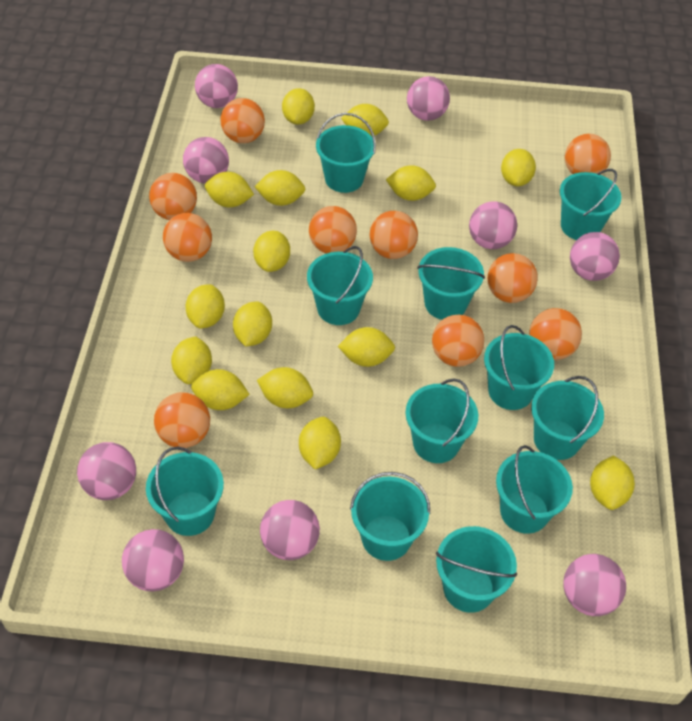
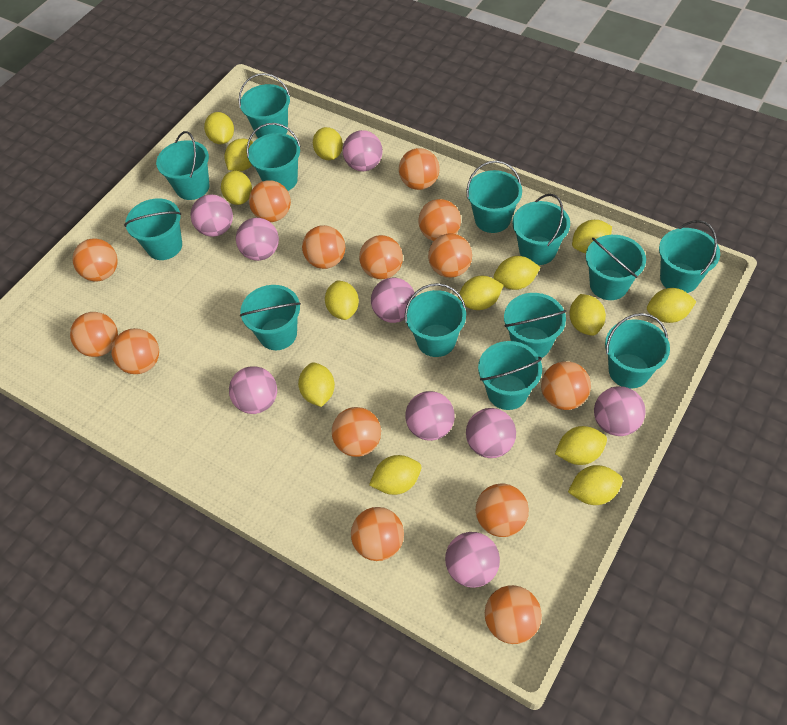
orange ball: [149,173,197,220] [154,392,210,448] [163,213,212,262] [220,98,265,143] [309,206,357,254] [370,211,418,259] [432,315,484,367] [487,253,538,303] [529,308,582,360] [565,134,611,175] = 10 -> [70,312,118,357] [73,238,118,281] [111,328,159,374] [249,180,291,222] [302,225,345,269] [332,407,381,457] [351,507,404,561] [359,235,403,279] [399,148,440,190] [418,199,461,241] [428,233,472,278] [476,483,529,537] [485,585,542,644] [541,361,591,410] = 14
turquoise bucket: [146,446,224,536] [307,246,373,325] [316,113,376,193] [350,472,430,561] [405,378,478,463] [417,247,485,320] [436,526,517,613] [484,325,554,410] [496,445,573,534] [531,376,604,460] [560,169,622,240] = 11 -> [124,198,182,260] [156,131,209,200] [239,73,290,138] [240,285,301,350] [246,123,301,191] [405,283,466,357] [466,160,522,233] [478,341,542,410] [504,293,567,358] [512,194,570,265] [586,235,646,300] [605,313,670,388] [659,220,720,293] = 13
yellow lemon: [171,336,212,384] [185,284,225,329] [191,369,250,410] [205,172,254,207] [233,302,272,347] [253,231,290,272] [254,170,305,206] [257,367,313,408] [282,88,315,125] [299,417,341,469] [338,327,395,367] [341,104,389,136] [386,165,436,201] [501,149,536,186] [590,456,635,510] = 15 -> [204,112,234,144] [221,171,252,205] [224,139,253,171] [298,363,335,407] [313,127,343,160] [325,280,359,320] [369,455,421,495] [458,276,504,310] [494,256,541,290] [555,426,607,465] [568,465,623,505] [569,294,606,336] [572,220,612,253] [647,288,696,323] = 14

